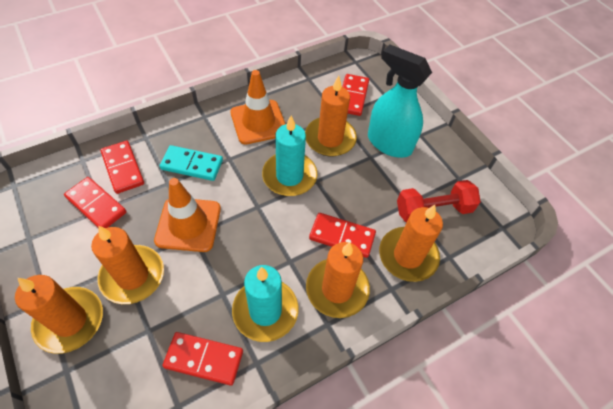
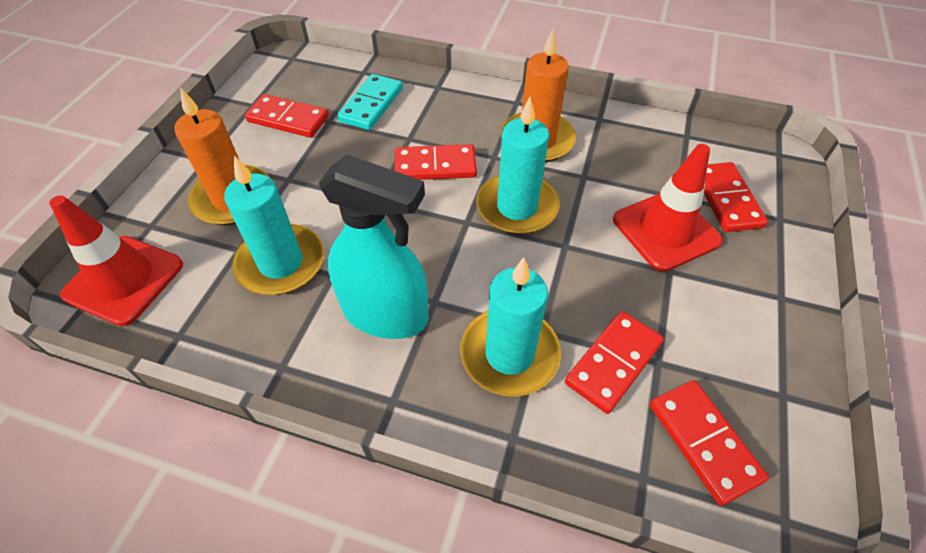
orange candle: [15,275,103,354] [91,226,164,304] [305,76,357,156] [306,242,370,318] [379,205,443,282] = 5 -> [174,87,270,225] [501,29,576,162] = 2
orange traffic cone: [154,178,221,252] [230,70,285,144] = 2 -> none = 0
red dumbbell: [397,180,481,222] = 1 -> none = 0
red traffic cone: none = 0 -> [49,195,183,326] [613,144,723,272] = 2
turquoise candle: [232,265,298,342] [262,116,317,196] = 2 -> [224,155,324,295] [460,257,561,397] [476,97,560,234] = 3

